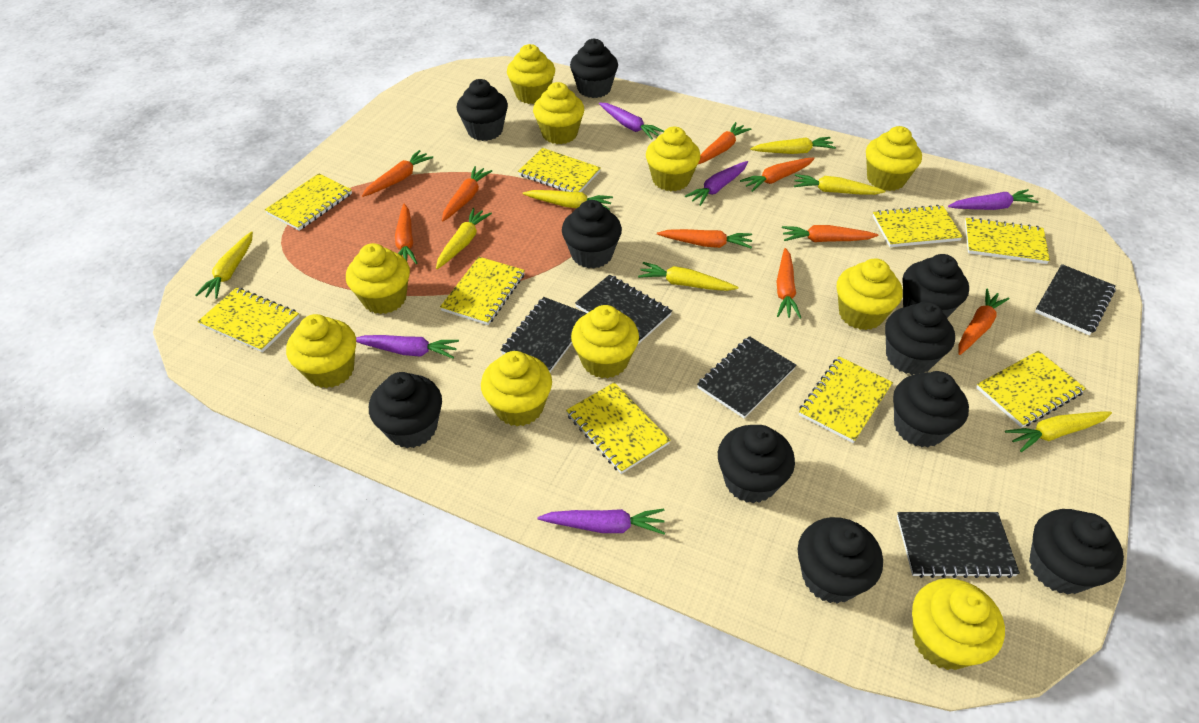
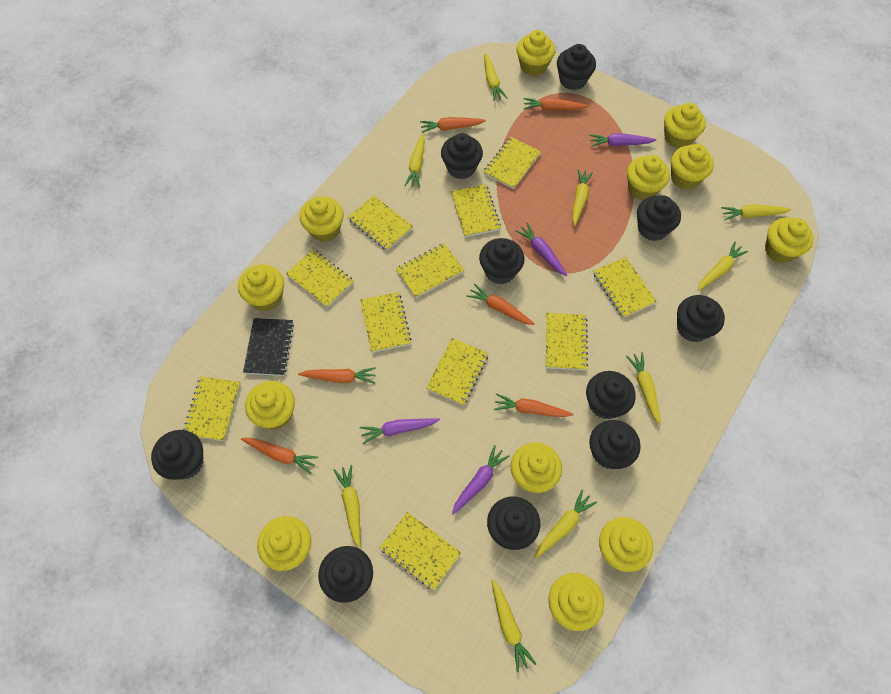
black notebook: [501,297,587,372] [575,275,672,344] [697,336,796,418] [897,512,1020,578] [1035,264,1116,335] = 5 -> [243,318,294,376] = 1
orange carrot: [362,150,433,197] [395,204,417,264] [442,166,492,222] [657,229,752,249] [698,122,751,164] [740,157,815,192] [777,248,801,319] [782,225,878,242] [958,289,1010,355] = 9 -> [241,438,318,474] [298,367,376,384] [420,117,486,133] [466,284,535,325] [494,393,574,417] [524,98,588,110] = 6
purple carrot: [356,335,459,359] [537,509,665,534] [599,102,664,139] [685,161,748,206] [948,189,1038,210] = 5 -> [360,418,440,444] [452,445,509,515] [516,223,567,276] [590,133,656,147] = 4
yellow carrot: [195,231,253,299] [436,208,492,269] [523,190,613,210] [638,262,738,291] [750,137,836,154] [794,174,885,195] [1005,412,1112,452] = 7 -> [334,465,360,548] [404,134,425,188] [484,53,508,101] [492,579,536,672] [535,490,597,558] [572,169,593,226] [626,352,661,425] [698,242,748,291] [721,204,791,220] = 9
yellow cupcake: [286,314,356,388] [346,243,410,314] [481,351,552,426] [507,44,555,104] [533,82,584,144] [571,305,639,379] [646,127,701,191] [837,258,903,330] [866,126,922,191] [912,578,1005,670] = 10 -> [238,264,284,311] [245,381,295,430] [257,516,311,571] [300,197,344,242] [511,443,562,493] [517,30,555,76] [548,573,604,631] [599,517,653,572] [627,155,670,200] [664,103,706,149] [671,144,714,190] [765,217,814,263] = 12
yellow notebook: [198,287,299,352] [265,174,352,231] [440,257,525,325] [518,148,601,192] [566,382,671,474] [799,356,893,443] [873,205,963,247] [965,217,1050,264] [976,351,1086,428] = 9 -> [183,376,241,441] [286,249,354,308] [348,196,413,251] [361,292,412,353] [380,512,461,591] [396,243,465,298] [426,338,489,405] [451,184,501,237] [484,137,541,189] [546,313,588,370] [593,257,657,318] = 11

